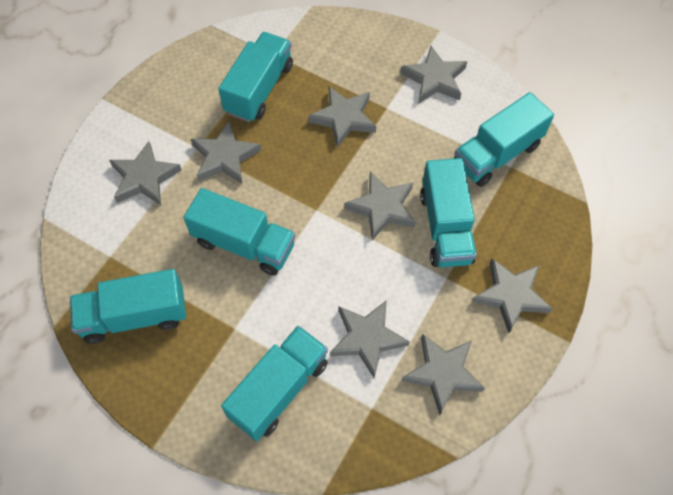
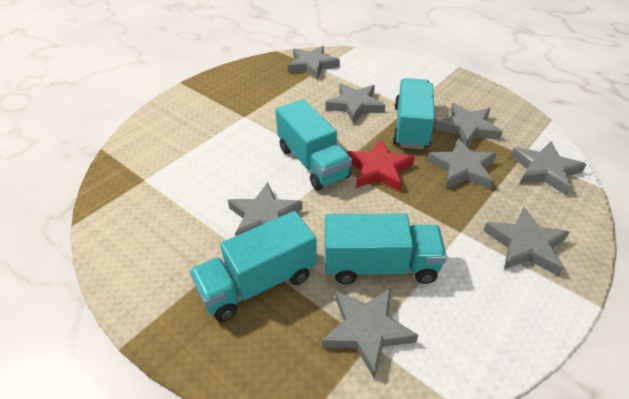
red star: none = 0 -> [347,140,415,191] = 1
turquoise truck: [70,269,186,344] [183,188,295,276] [218,32,293,122] [221,326,328,441] [420,158,477,267] [454,92,554,187] = 6 -> [189,211,317,322] [276,99,352,190] [325,214,447,284] [393,78,435,149] = 4

